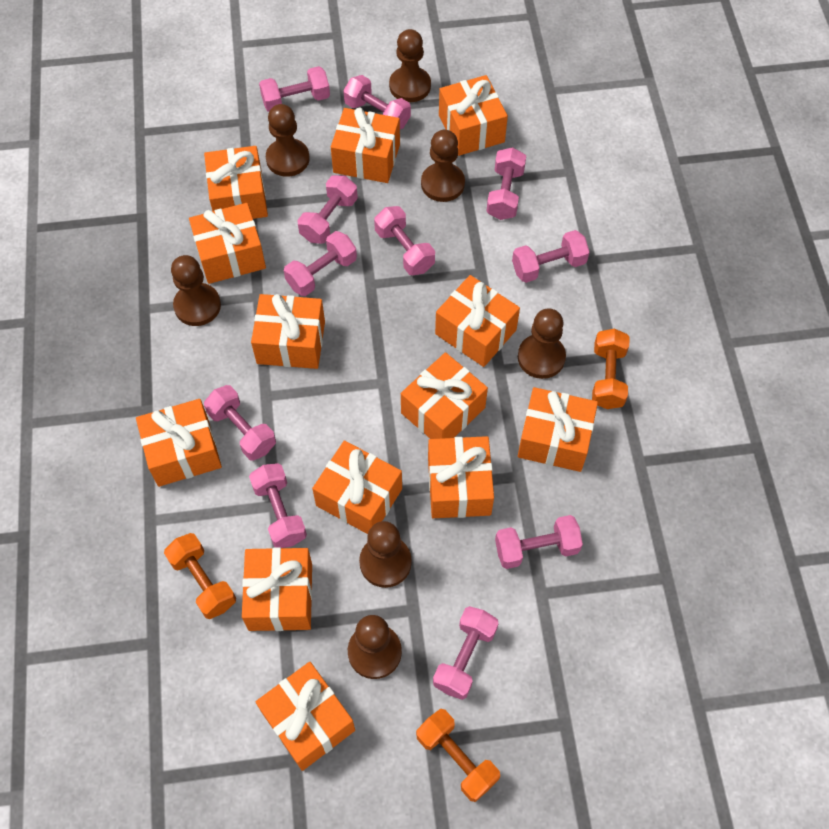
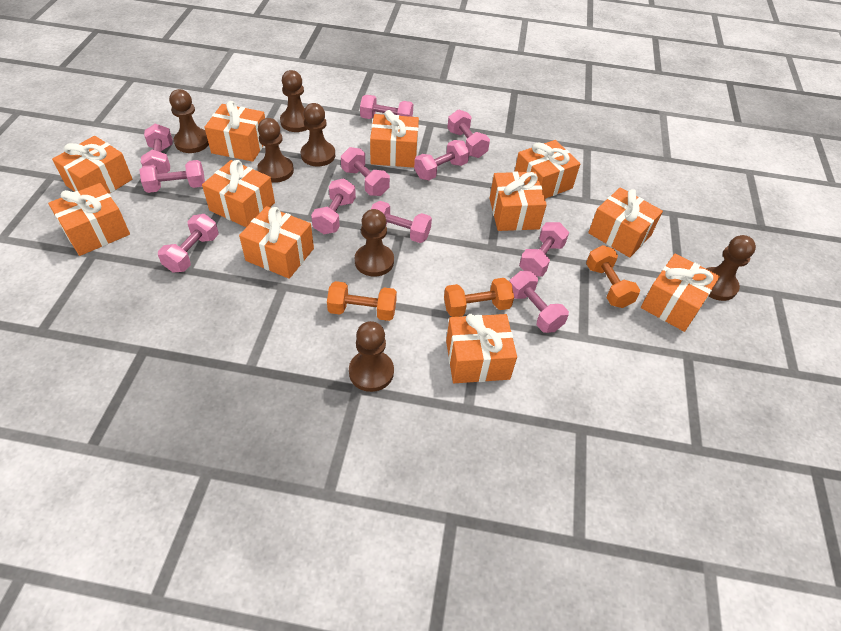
orange gift: [136,399,222,487] [189,203,266,284] [204,146,268,219] [242,547,312,631] [251,294,325,369] [256,662,355,771] [312,440,402,534] [331,107,400,183] [401,352,488,439] [428,436,494,518] [435,275,520,367] [439,75,508,156] [518,387,598,472] = 13 -> [48,183,130,256] [52,136,132,194] [202,160,275,227] [204,101,265,162] [239,206,314,279] [370,110,419,168] [446,314,517,383] [490,172,547,231] [514,140,580,199] [588,187,663,258] [641,254,720,332] = 11

